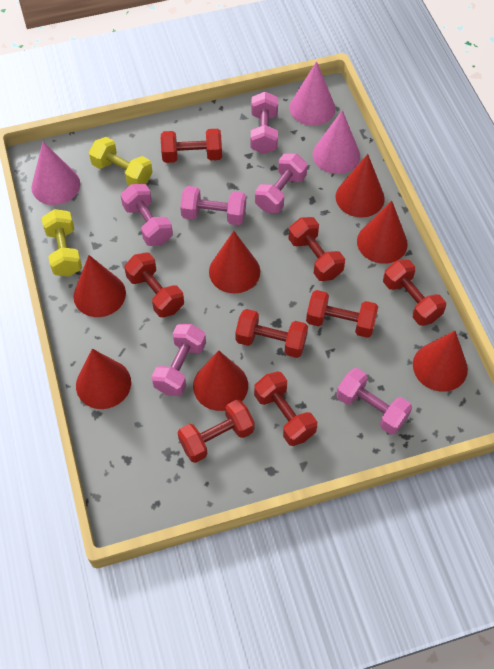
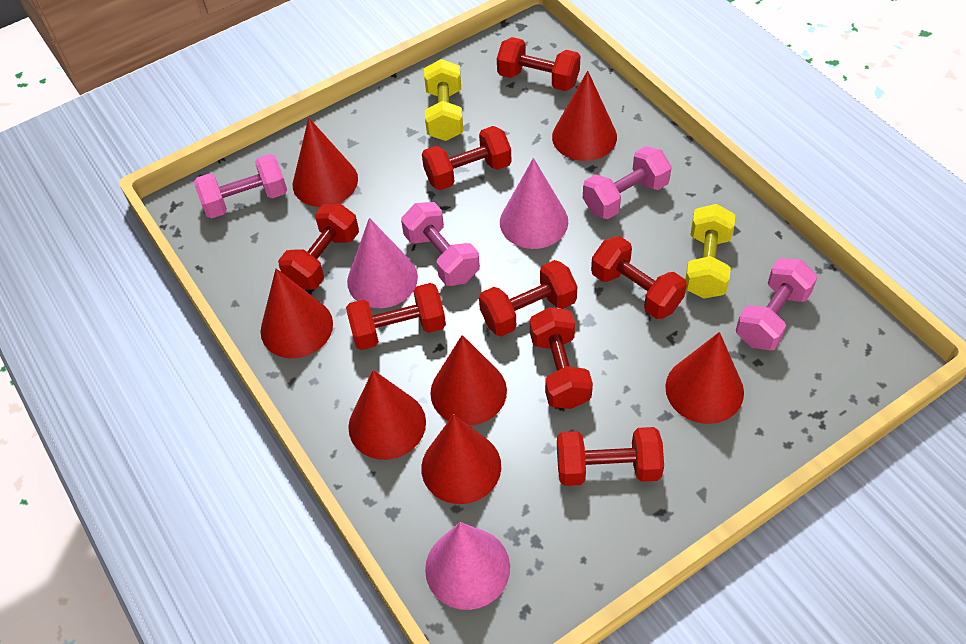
pink dumbbell: [120,184,173,246] [151,324,206,396] [180,186,246,225] [251,92,278,154] [255,153,308,213] [336,368,412,435] = 6 -> [194,154,287,218] [401,202,480,286] [583,146,672,219] [736,258,817,350] = 4

